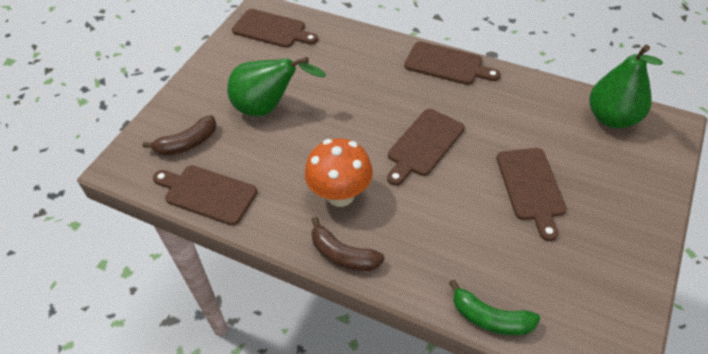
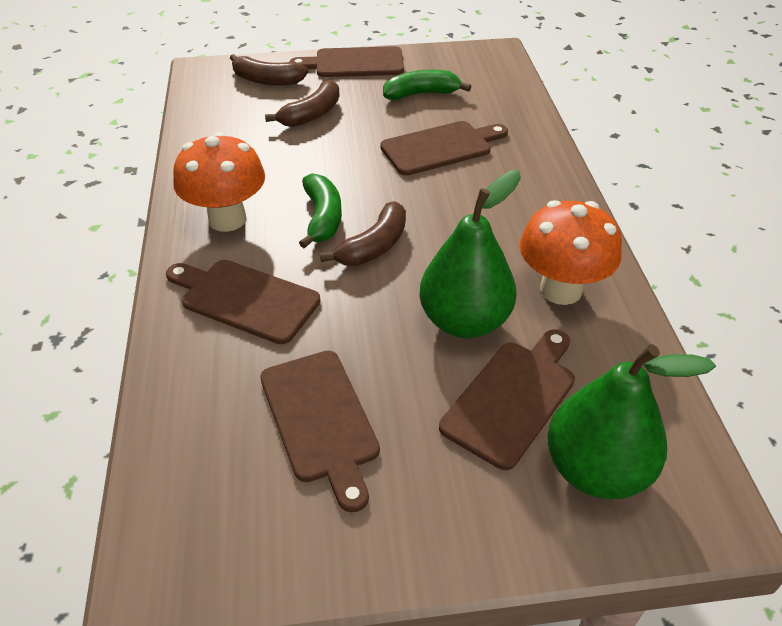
brown banana: [142,115,217,156] [311,217,385,271] = 2 -> [230,54,308,86] [265,80,340,127] [320,201,406,266] = 3
green banana: [449,280,540,335] = 1 -> [299,173,342,249] [383,70,471,100] = 2
orange mushroom: [305,138,373,207] = 1 -> [173,132,265,232] [520,200,622,305] = 2

